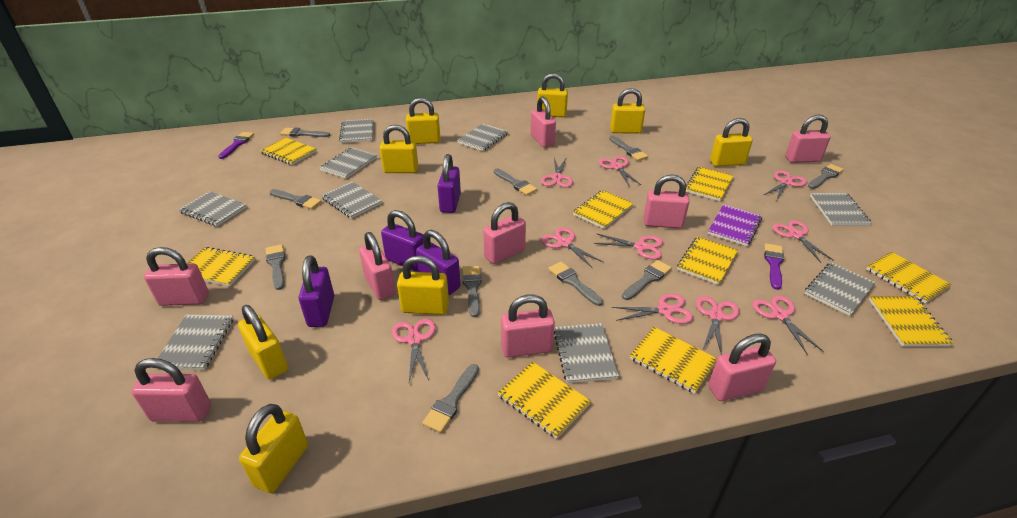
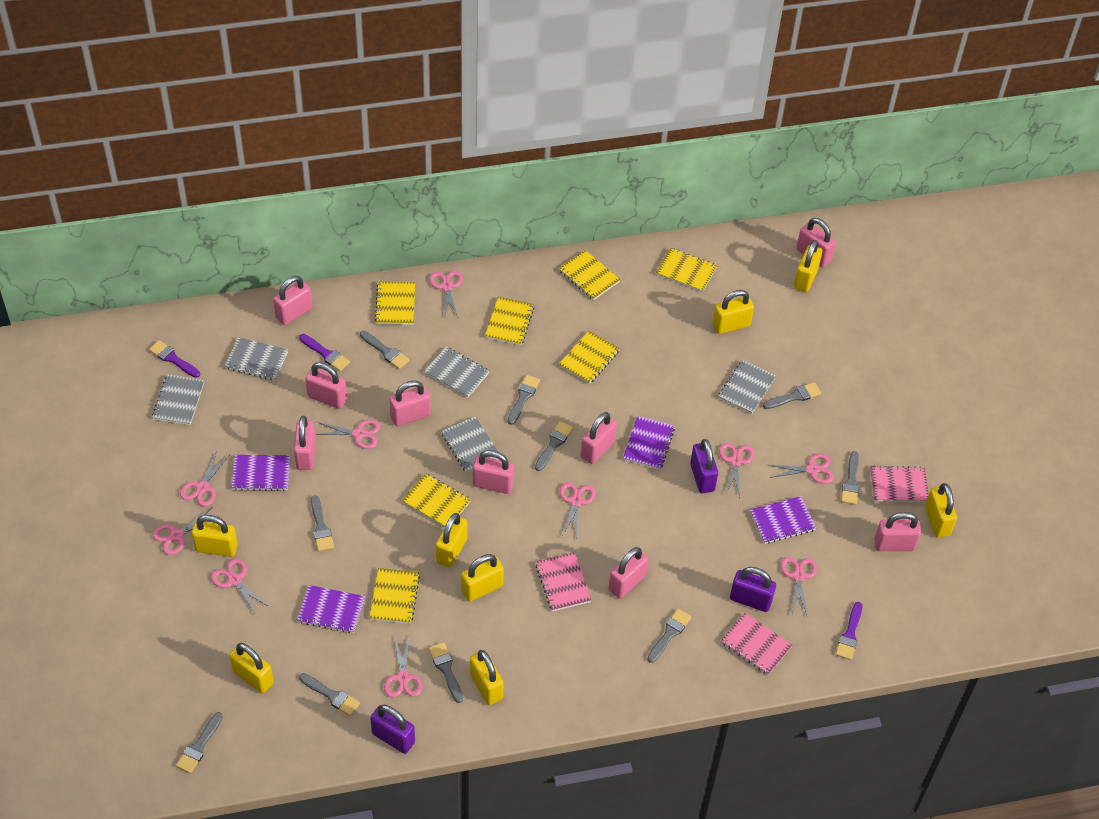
grey notebook: [155,315,233,370] [179,191,247,227] [320,147,377,179] [321,182,382,219] [339,119,374,143] [457,124,508,151] [554,323,619,383] [805,262,876,316] [810,193,871,226] = 9 -> [152,374,205,425] [225,337,288,380] [424,347,489,398] [441,416,498,473] [718,360,776,414] = 5
pink notebook: none = 0 -> [535,553,592,611] [721,613,793,675] [870,466,929,502] = 3
purple brush: [218,132,254,159] [764,243,784,290] = 2 -> [149,340,200,378] [299,334,350,371] [835,602,862,660] = 3
purple notebook: [708,204,762,246] = 1 -> [232,455,291,491] [297,585,365,633] [623,416,675,470] [750,496,816,544] = 4
purple padlock: [299,255,334,327] [381,210,424,271] [416,230,461,295] [437,154,461,213] = 4 -> [370,704,415,754] [690,439,718,493] [730,567,776,612] = 3
yellow notebook: [186,247,255,286] [260,137,317,165] [498,362,591,439] [573,190,634,229] [630,327,717,394] [677,236,738,285] [686,166,734,201] [866,252,952,304] [869,296,954,347] = 9 -> [369,568,420,624] [375,282,415,325] [402,473,471,527] [485,297,534,345] [559,250,620,300] [559,331,620,384] [656,248,717,292] = 7

